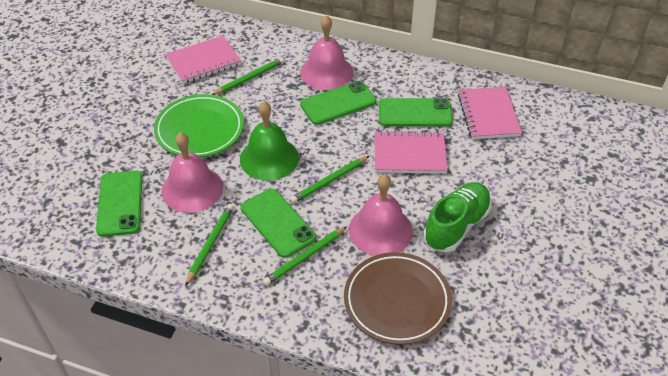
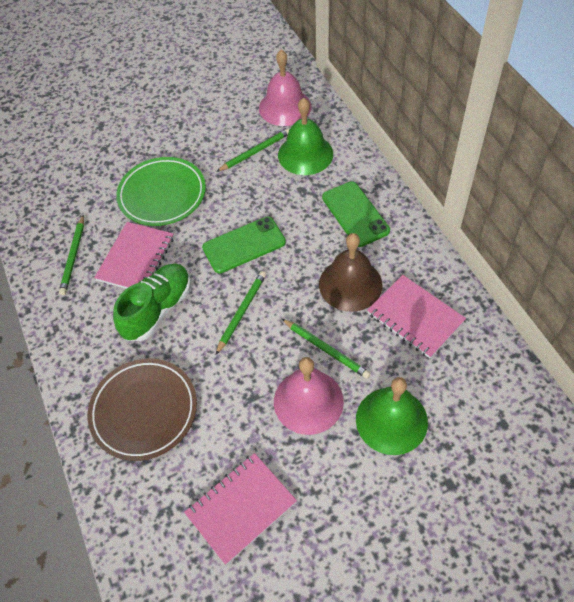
brown bell: none = 0 -> [319,233,383,312] = 1
green bell: [240,101,299,180] = 1 -> [278,98,333,175] [356,377,428,455] = 2
green phone: [96,171,142,237] [241,189,316,258] [300,81,376,125] [379,98,453,126] = 4 -> [202,217,286,273] [322,181,390,247] = 2
pink bell: [161,132,223,213] [300,15,353,90] [349,174,413,256] = 3 -> [259,49,311,126] [274,357,344,435] = 2

